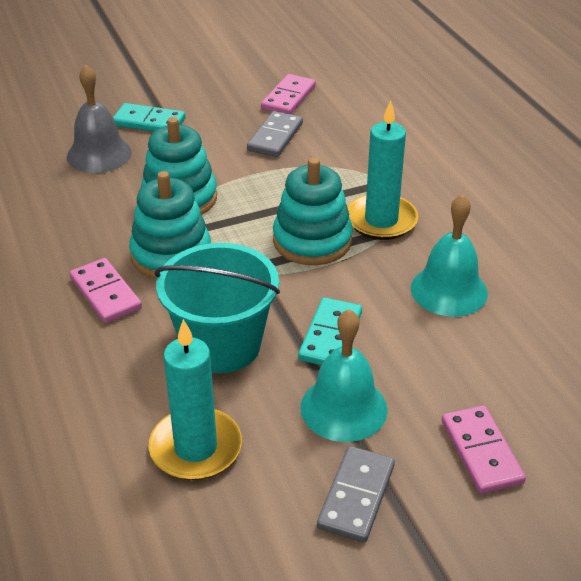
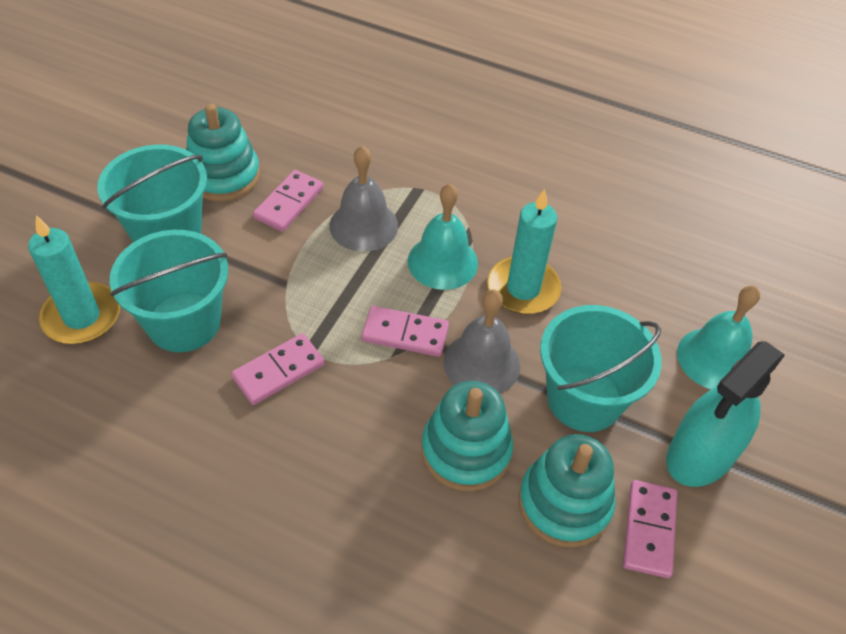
grey bell: [67,65,132,173] = 1 -> [329,146,398,252] [444,289,520,394] = 2
grey domino: [247,111,303,157] [317,446,395,543] = 2 -> none = 0
pink domino: [70,258,142,323] [261,74,316,114] [442,405,526,494] = 3 -> [231,333,325,405] [253,170,324,232] [361,306,449,357] [623,480,677,578] = 4
turquoise bucket: [154,243,280,373] = 1 -> [97,144,207,242] [110,230,229,352] [540,305,662,432] = 3
turquoise domino: [113,103,186,132] [298,297,362,365] = 2 -> none = 0
turquoise spray bottle: none = 0 -> [666,341,785,487] = 1

